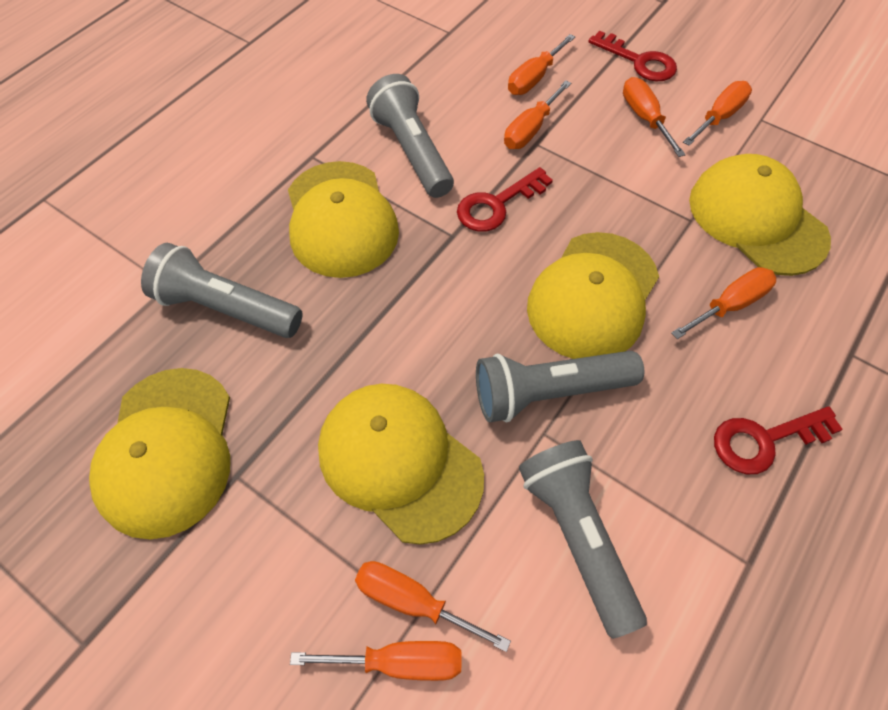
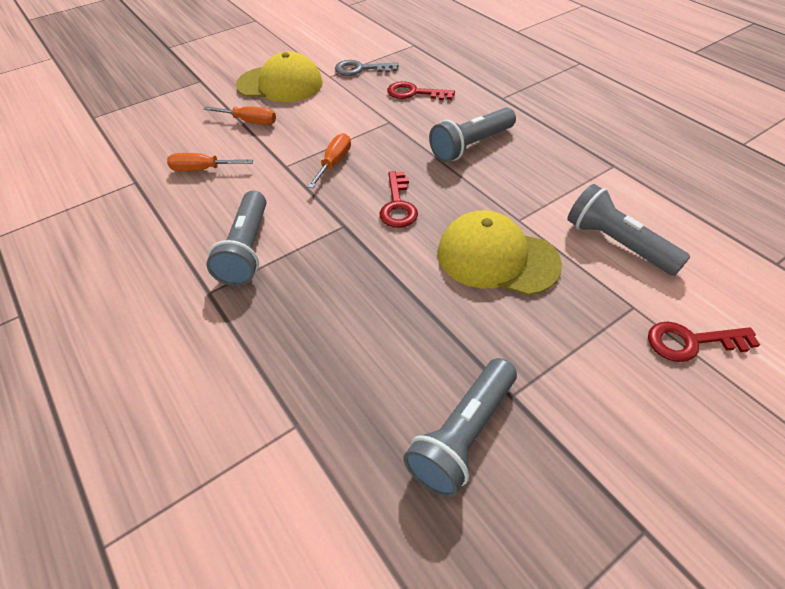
grey key: none = 0 -> [335,60,399,76] = 1
orange screwdriver: [290,641,461,681] [355,561,511,652] [504,80,571,149] [508,34,575,95] [623,77,686,157] [671,267,776,339] [683,81,752,146] = 7 -> [167,153,253,171] [204,106,276,125] [307,133,351,188] = 3
yellow cap: [89,368,230,539] [288,161,399,278] [318,384,484,545] [527,232,659,359] [689,154,831,276] = 5 -> [236,51,323,102] [437,210,562,296] = 2

